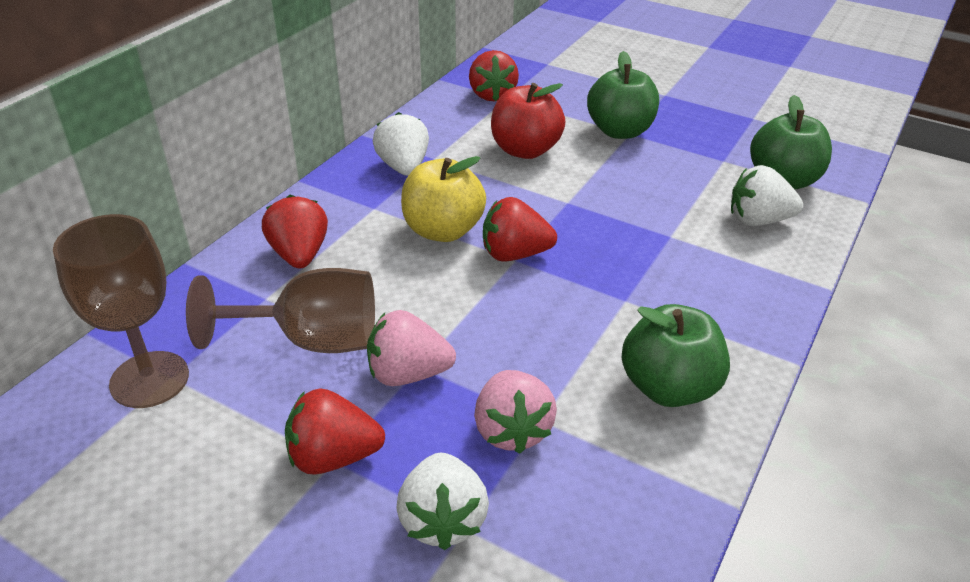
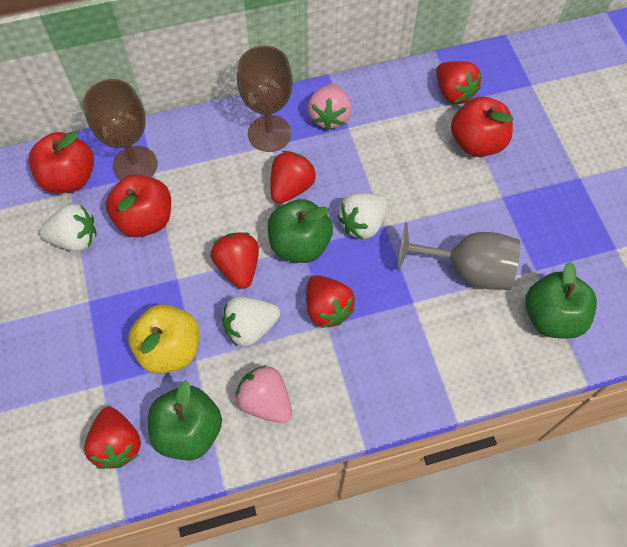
grey goblet: none = 0 -> [397,222,520,290] = 1
red apple: [491,83,565,159] = 1 -> [28,131,94,193] [106,174,171,237] [451,97,513,157] = 3
red strawberry: [262,195,328,269] [285,388,385,475] [469,50,519,102] [483,197,557,262] = 4 -> [84,407,141,469] [211,232,259,289] [271,151,316,204] [306,275,355,328] [436,61,481,104] = 5

